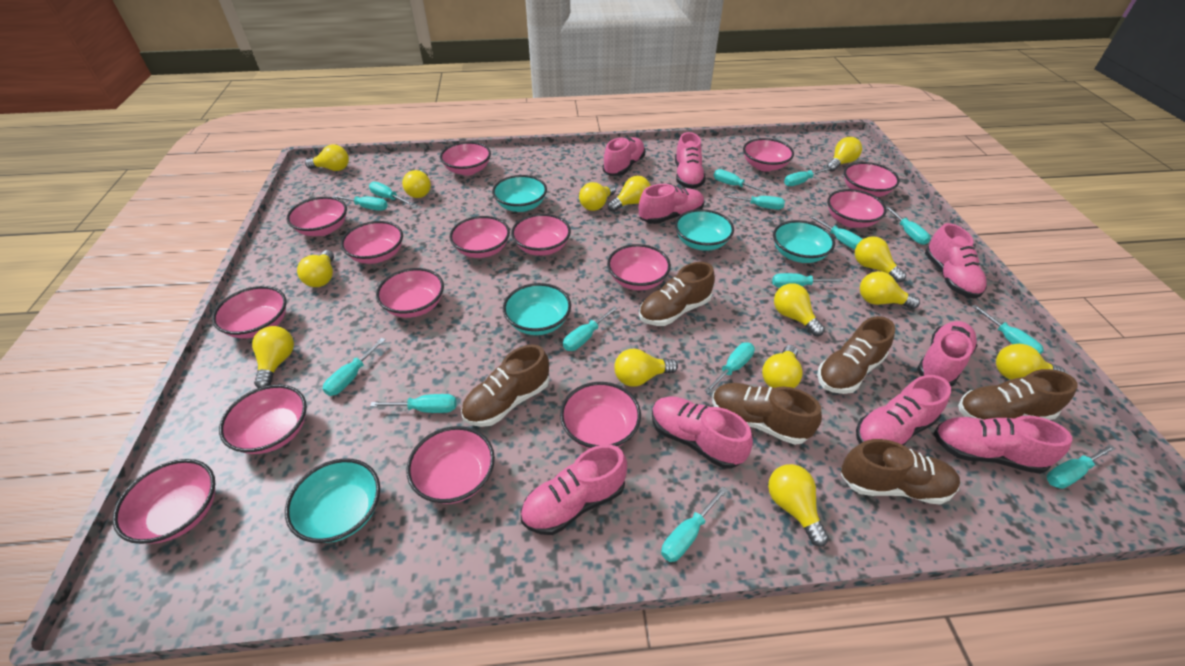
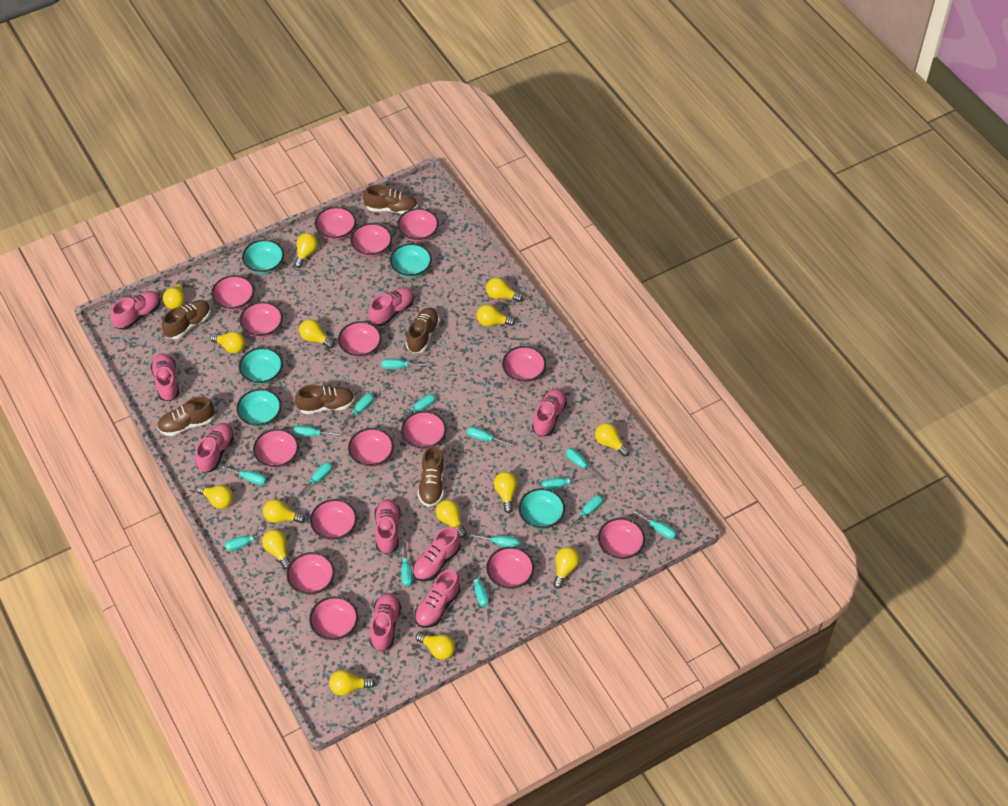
yellow light bulb: [252,326,294,388] [297,250,334,287] [305,144,349,171] [402,170,431,198] [579,182,616,211] [608,176,651,212] [614,349,678,387] [762,345,803,388] [768,464,829,547] [774,283,825,336] [827,137,862,172] [855,236,906,282] [860,271,920,309] [996,344,1065,380] = 14 -> [163,280,185,309] [197,485,233,509] [210,331,245,353] [262,529,290,569] [263,499,305,523] [294,233,318,268] [299,319,334,349] [329,670,375,696] [416,632,455,660] [436,500,467,538] [477,304,515,326] [486,277,523,302] [494,472,517,513] [553,547,580,589] [595,423,630,457] = 15

